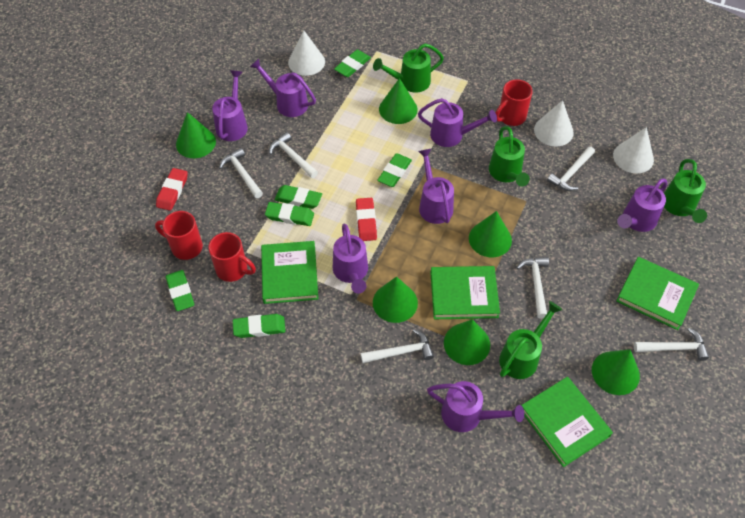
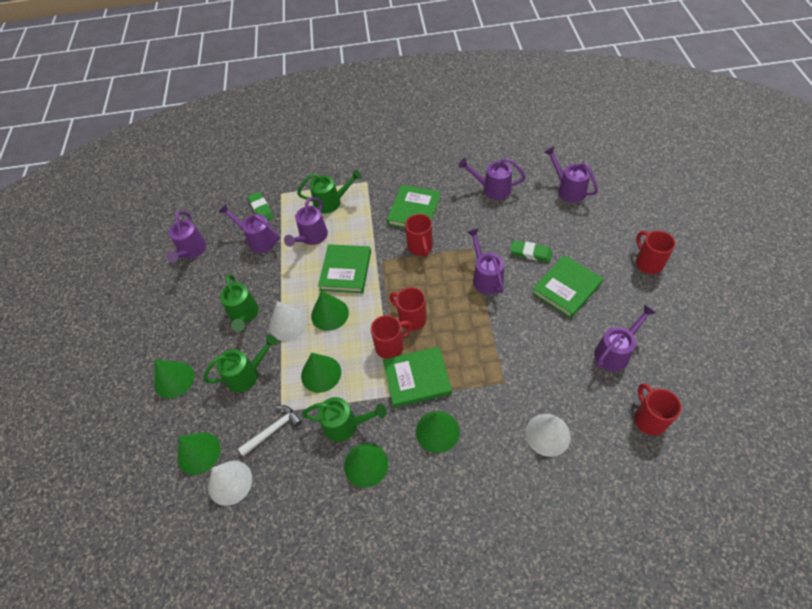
green eraser: [166,270,194,311] [233,314,285,338] [265,202,314,226] [275,185,322,209] [334,49,371,77] [377,153,412,187] = 6 -> [248,192,274,221] [511,240,552,262] = 2
red eraser: [156,168,188,211] [356,198,377,241] = 2 -> none = 0
red mug: [155,211,203,260] [208,232,256,282] [496,79,533,126] = 3 -> [371,315,413,359] [389,287,427,331] [405,214,433,257] [634,383,682,436] [636,231,676,274] = 5
white hammer: [219,148,263,198] [269,132,318,178] [361,329,434,363] [517,257,549,318] [547,146,595,191] [634,328,709,361] = 6 -> [238,405,302,456] = 1

